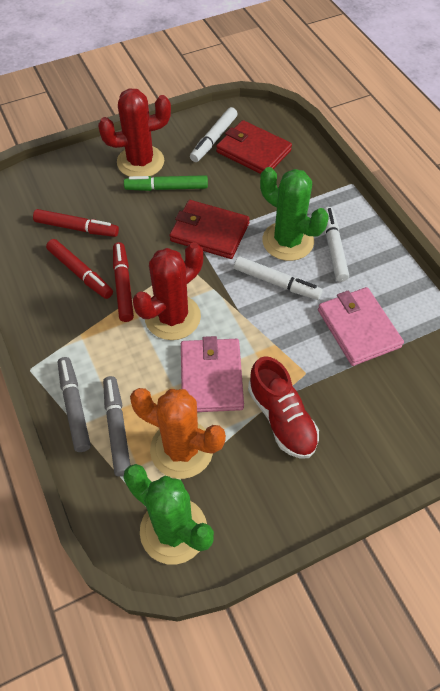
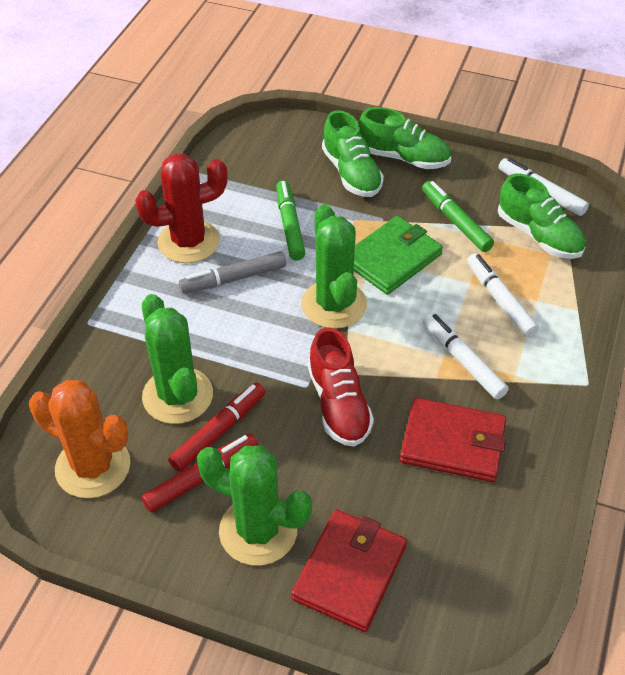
green cactus: [123,464,214,565] [260,167,329,261] = 2 -> [142,294,213,424] [197,446,312,565] [301,204,367,329] = 3
green marker: [124,175,208,191] = 1 -> [276,180,305,260] [422,181,494,252] = 2
green shoe: none = 0 -> [322,110,384,197] [359,107,451,169] [498,173,585,259] = 3
green wallet: none = 0 -> [354,216,443,295] = 1
grey marker: [58,357,91,452] [103,376,130,477] = 2 -> [179,251,286,294] = 1
pink wallet: [181,336,244,412] [318,287,404,366] = 2 -> none = 0
red cactus: [98,88,171,177] [133,242,203,340] = 2 -> [135,154,228,263] = 1
red marker: [33,209,119,237] [46,239,113,299] [113,242,134,322] = 3 -> [142,433,258,512] [168,382,265,472] = 2

